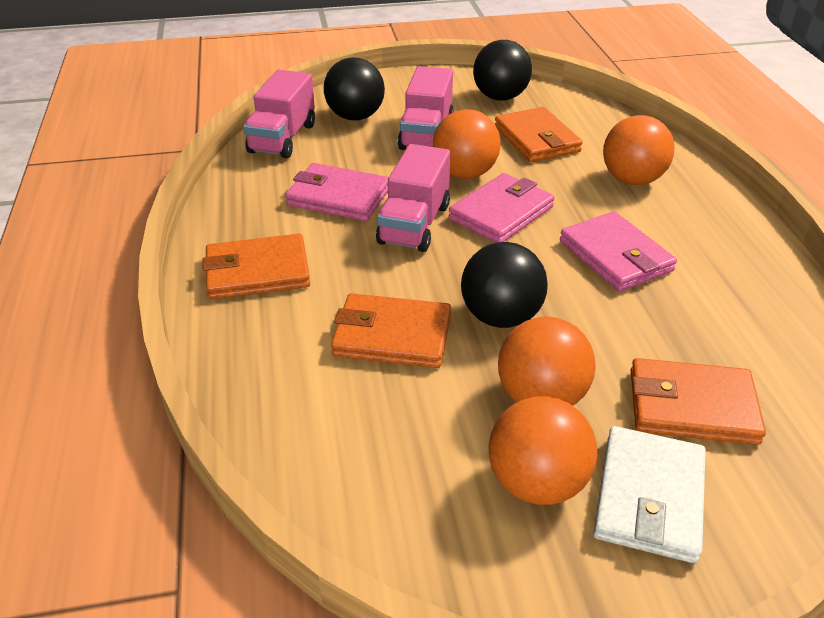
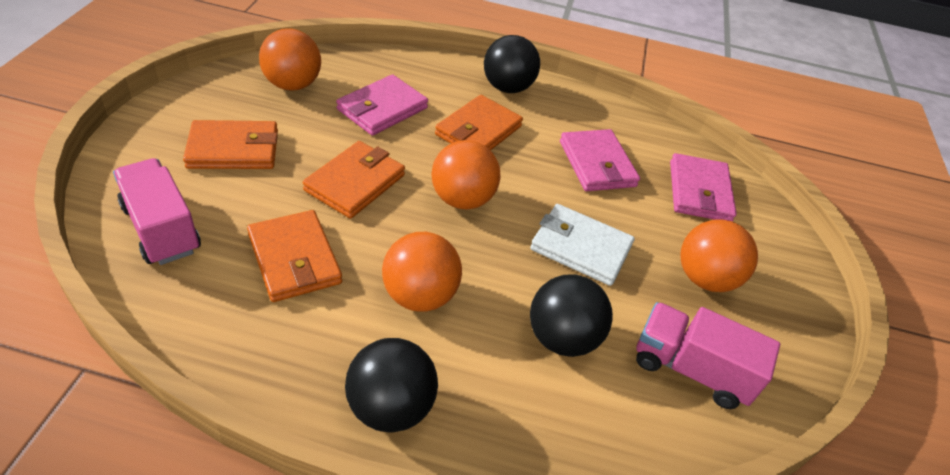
pink truck: [243,70,315,158] [376,144,450,252] [398,66,454,150] = 3 -> [113,158,201,265] [636,302,780,409] = 2

